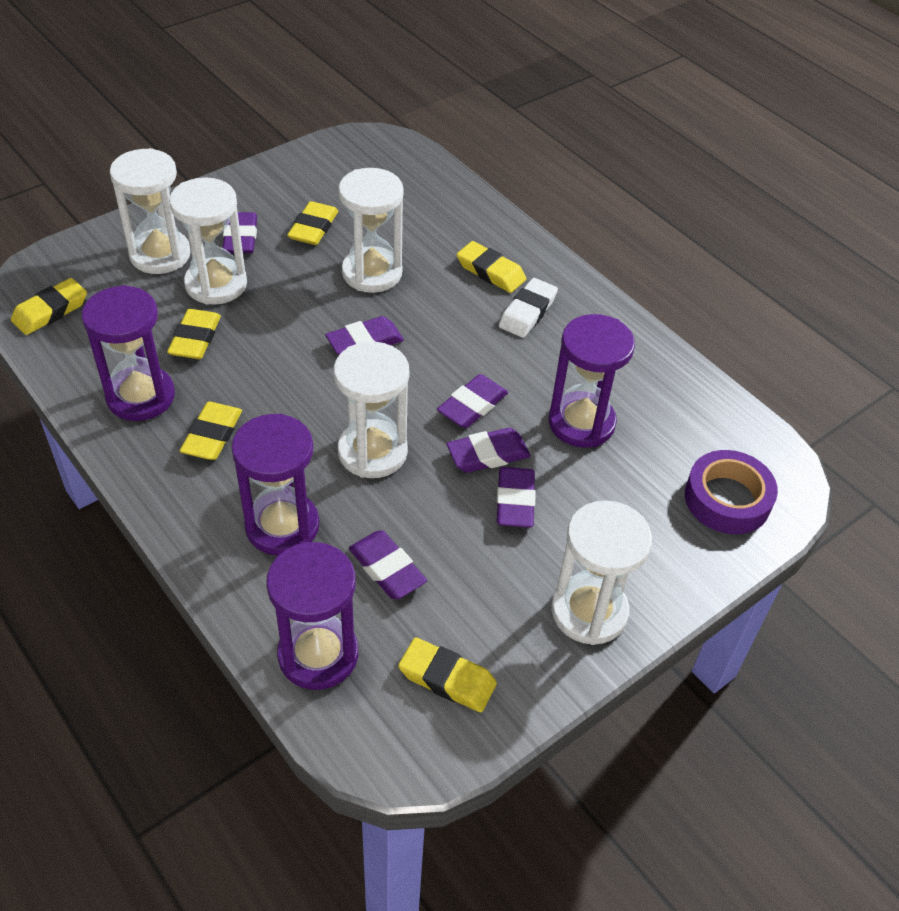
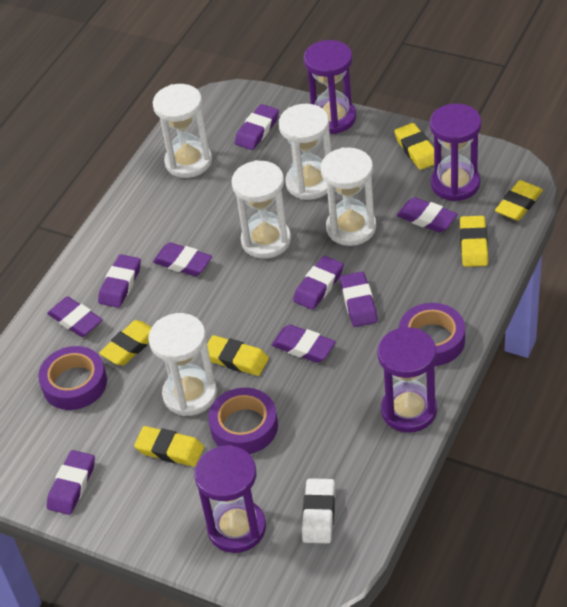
purple eraser: [223,212,257,254] [325,316,404,355] [349,530,427,599] [437,374,508,428] [446,428,530,473] [497,467,536,528] = 6 -> [47,296,102,337] [47,450,95,515] [98,254,141,308] [153,242,212,276] [235,104,279,150] [272,325,336,363] [293,256,344,310] [340,272,378,327] [397,197,458,233] = 9
purple tape: [685,450,778,534] = 1 -> [38,346,107,410] [208,388,278,454] [399,303,465,366] = 3

